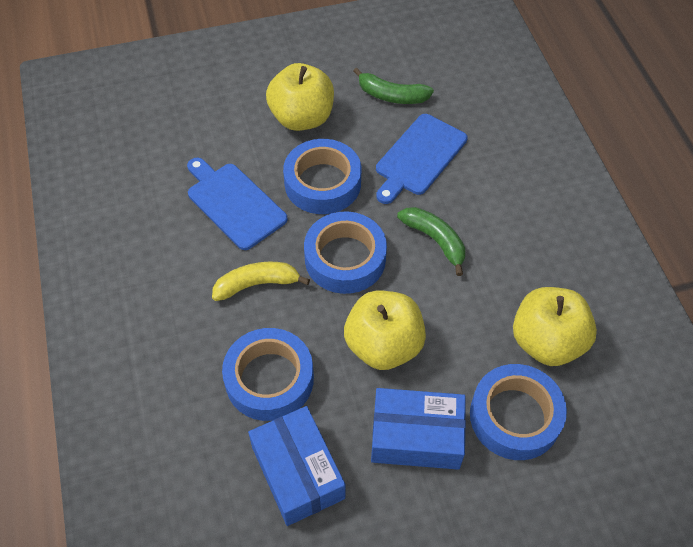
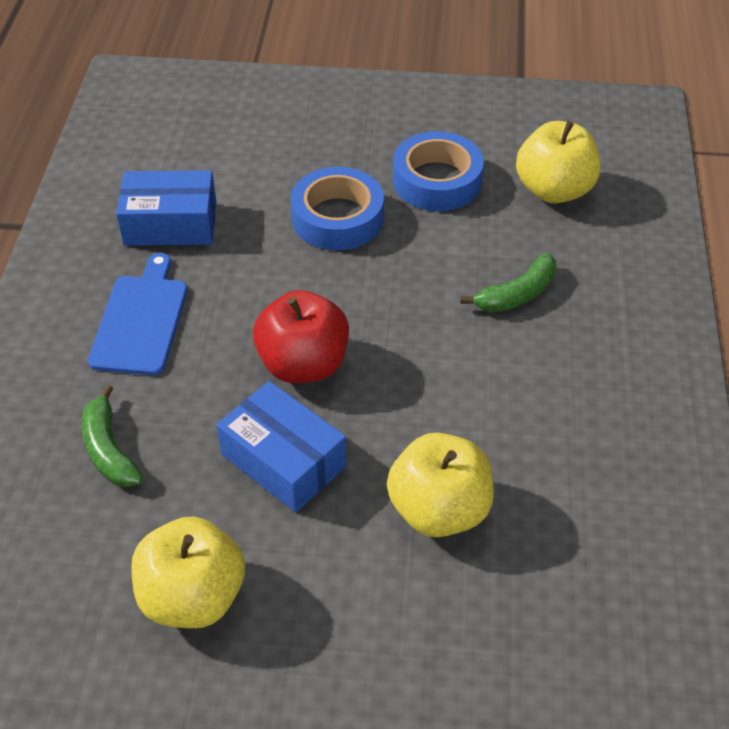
blue cutting board: [187,158,288,250] [376,114,468,204] = 2 -> [88,253,188,375] = 1
blue tape: [222,328,314,421] [283,139,361,214] [304,211,387,294] [470,364,567,460] = 4 -> [291,167,384,251] [393,131,484,211] = 2
red apple: none = 0 -> [253,290,349,383] = 1
yellow banana: [212,262,310,301] = 1 -> none = 0

